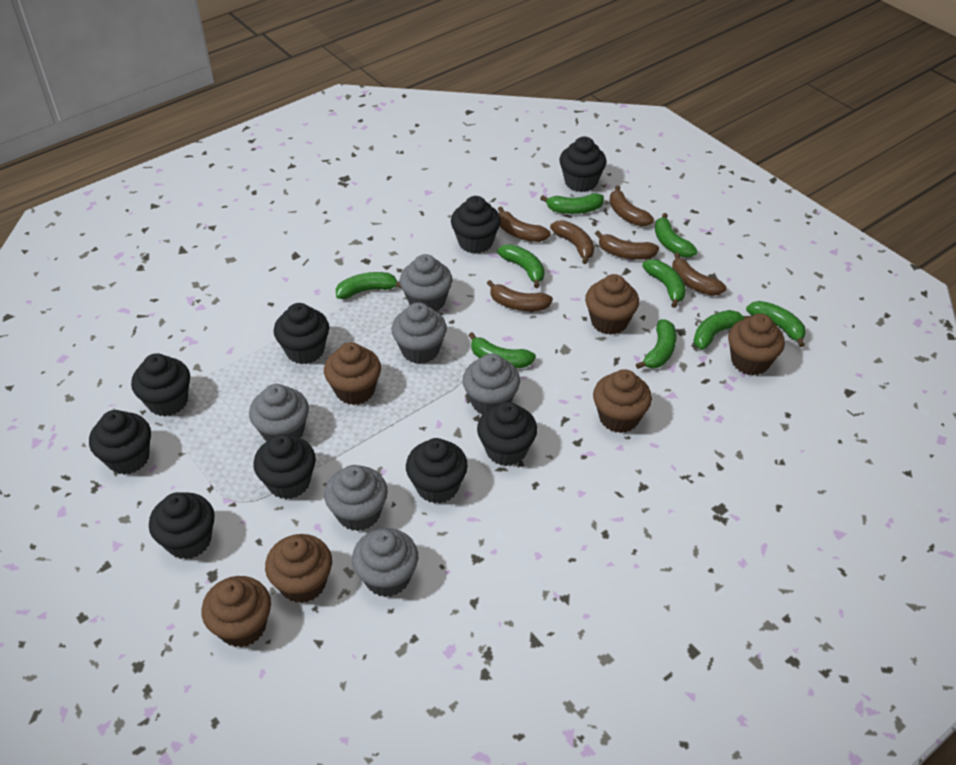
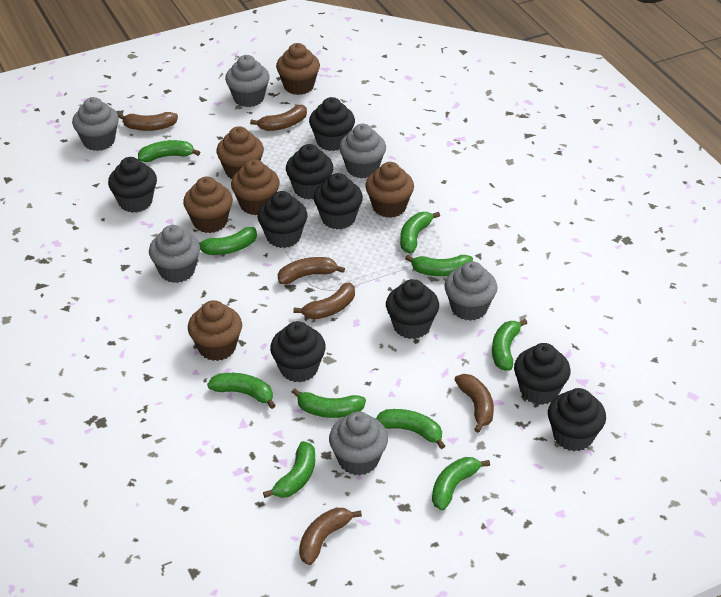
green banana: [336,272,401,299] [469,332,536,368] [497,244,545,288] [540,193,604,214] [636,319,677,369] [642,259,686,308] [655,213,697,257] [694,310,751,350] [746,301,806,347] = 9 -> [138,140,200,162] [199,227,257,255] [207,373,276,409] [263,441,315,498] [292,388,366,418] [376,409,445,449] [400,212,440,253] [405,255,473,276] [432,457,490,511] [492,319,527,371] = 10

